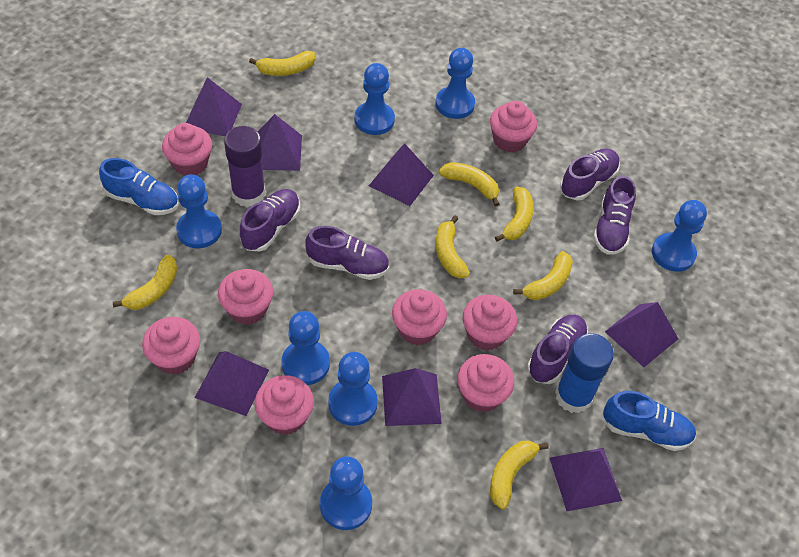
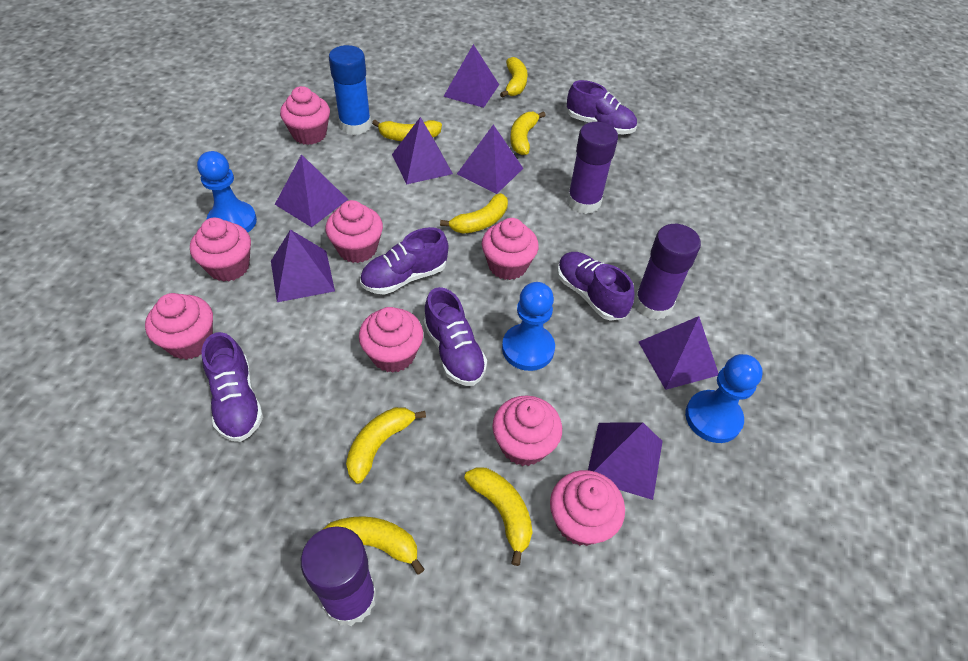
blue pawn: [176,174,222,248] [281,311,330,385] [320,456,372,530] [328,352,378,426] [355,63,395,135] [435,48,475,119] [652,200,707,272] = 7 -> [197,151,257,232] [502,282,555,371] [685,354,763,443] = 3
blue shoe: [99,158,179,215] [603,391,696,451] = 2 -> none = 0
purple glue stick: [224,126,266,207] = 1 -> [301,526,377,626] [567,122,618,214] [634,224,701,320] = 3

